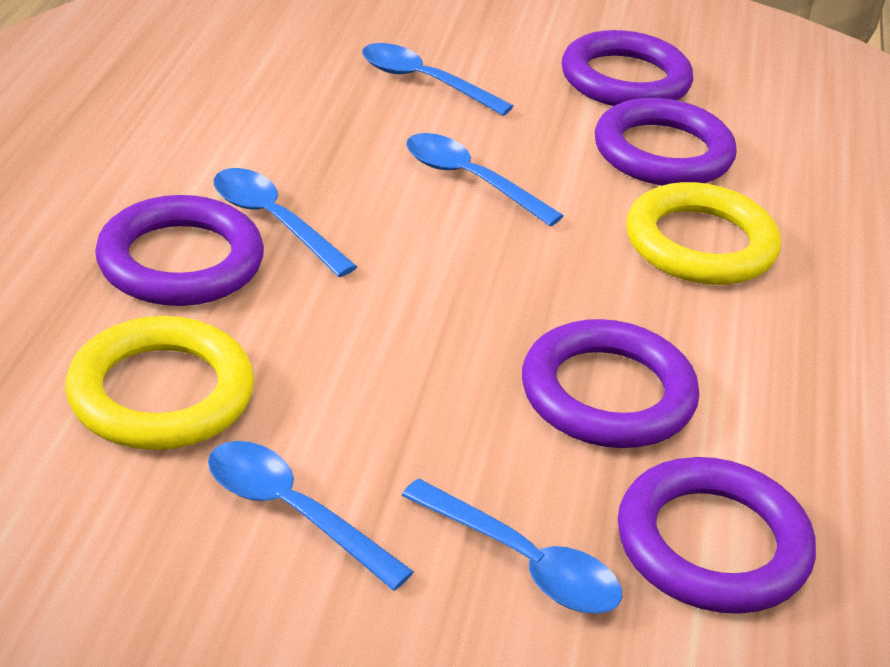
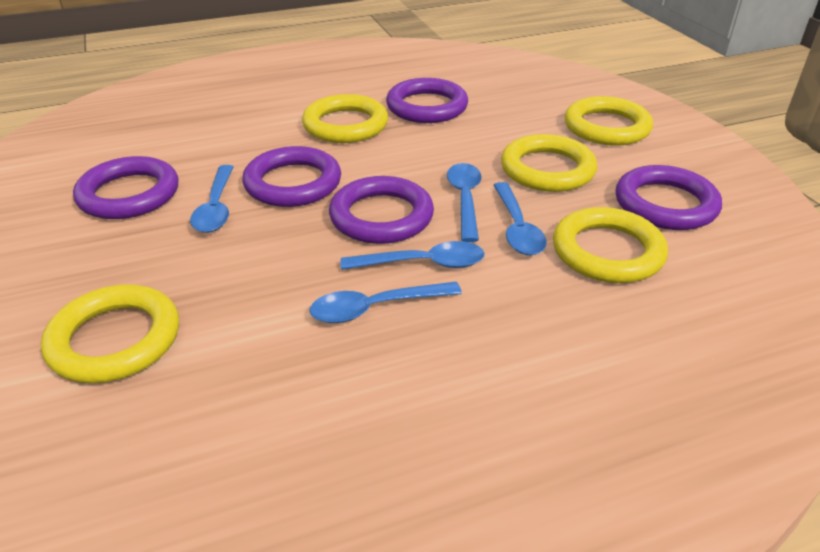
yellow ring: [65,316,254,450] [626,182,781,285] = 2 -> [41,284,179,383] [302,94,388,143] [501,134,597,192] [553,207,668,283] [565,96,653,146] = 5

